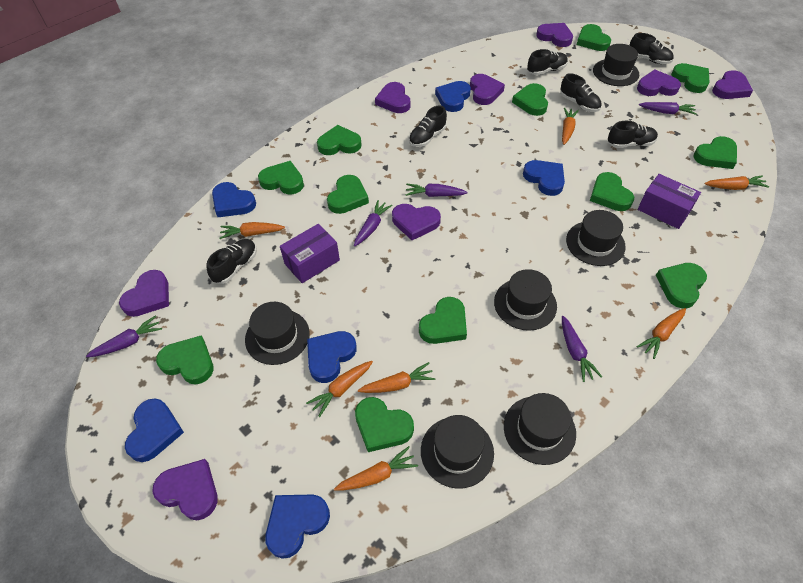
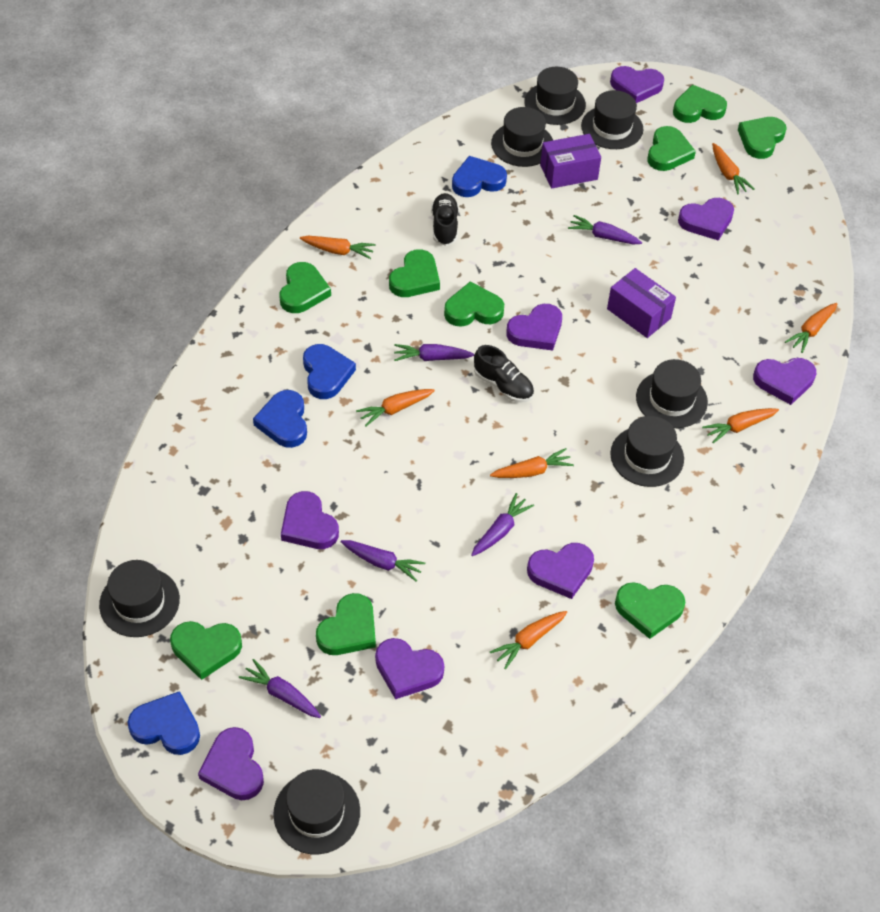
black hat: [245,302,310,365] [421,415,494,489] [494,269,557,331] [504,393,576,465] [566,210,626,266] [593,44,639,86] = 6 -> [99,560,180,637] [273,769,360,854] [491,107,553,167] [524,67,586,125] [581,90,644,149] [610,416,684,487] [636,359,708,428] = 7
black shoe: [207,239,257,284] [409,106,447,147] [527,49,568,75] [560,73,601,112] [608,121,658,148] [630,33,674,64] = 6 -> [431,193,459,246] [474,345,534,403] = 2
blue heart: [125,399,184,462] [212,182,256,217] [265,495,330,559] [307,331,357,383] [435,81,471,112] [523,160,565,196] = 6 -> [128,691,200,755] [253,390,307,448] [303,344,356,399] [452,156,507,197] = 4
green heart: [156,335,213,385] [258,161,304,195] [317,125,362,155] [327,175,369,214] [355,397,414,452] [419,297,467,344] [512,83,548,116] [577,24,611,51] [590,172,634,211] [656,263,707,308] [671,63,709,93] [693,136,737,169] = 12 -> [170,621,242,680] [280,262,331,313] [316,593,376,655] [389,249,440,297] [444,281,504,327] [615,582,685,639] [647,126,696,171] [673,85,727,123] [738,117,787,159] = 9

